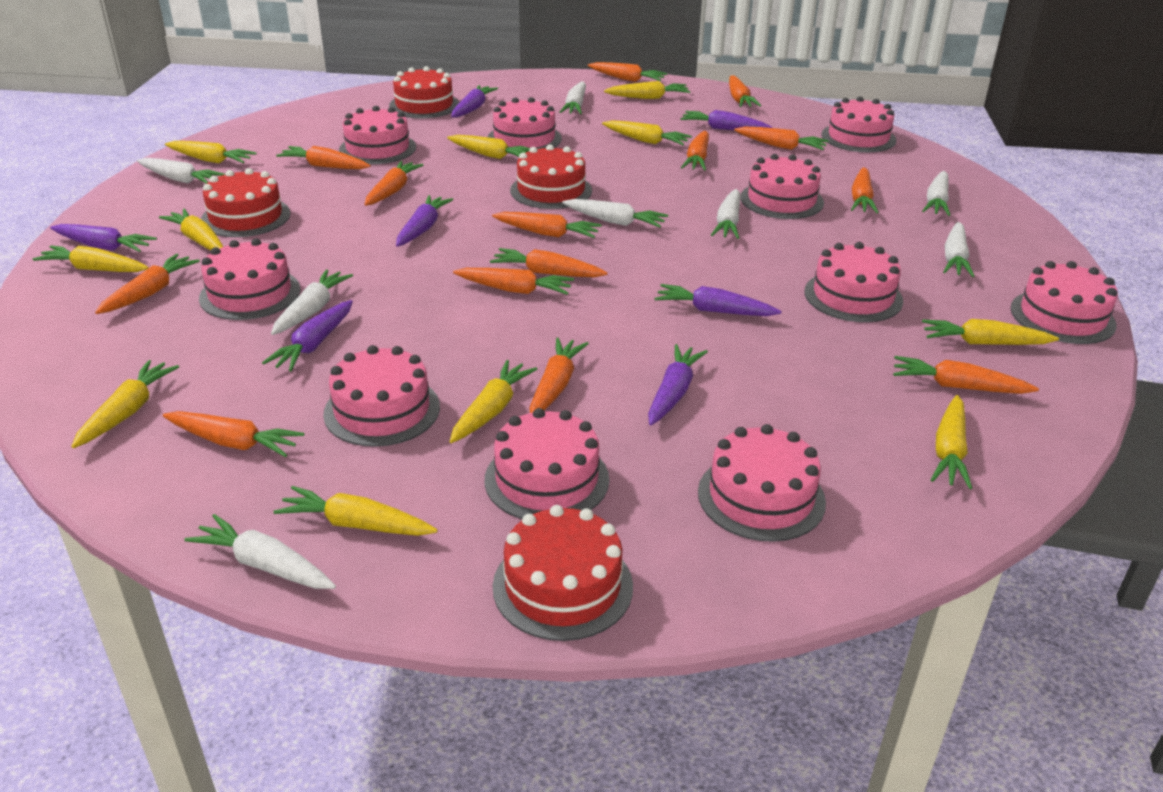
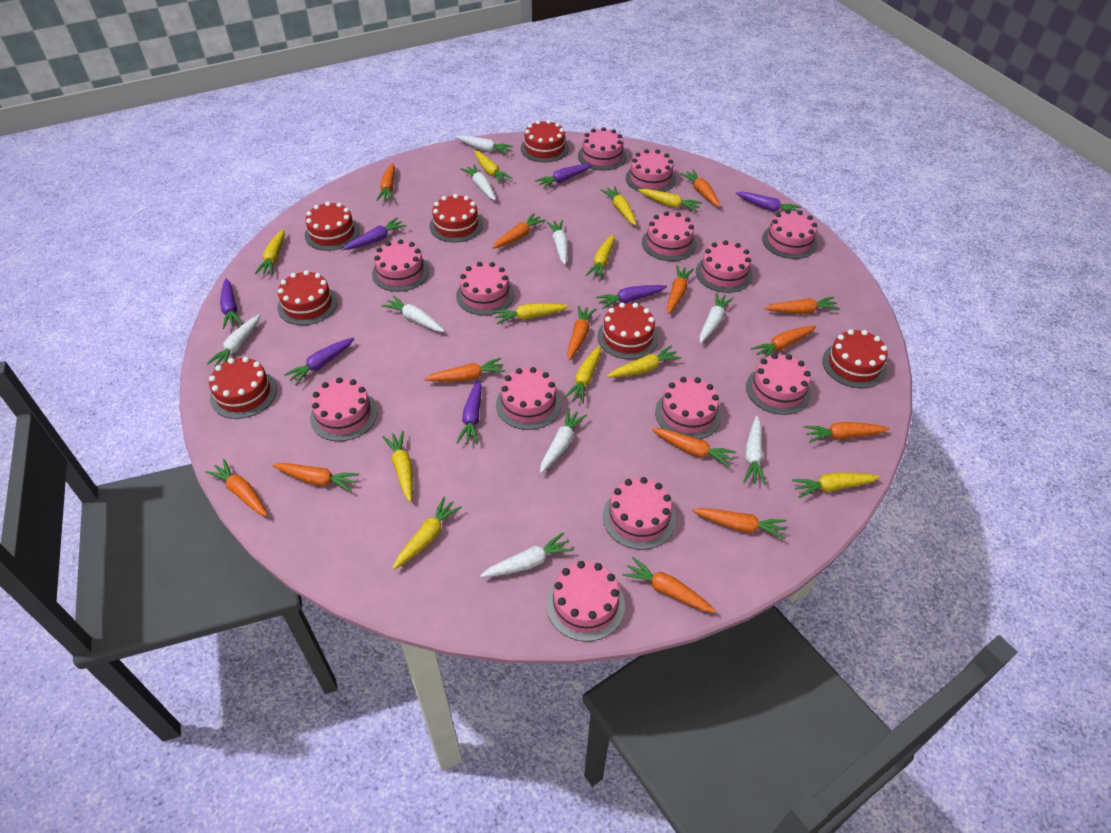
pink cake: [199,238,301,320] [323,345,440,447] [339,106,416,164] [485,408,609,519] [488,97,562,152] [698,424,826,542] [740,154,824,219] [804,242,903,322] [821,97,896,152] [1011,261,1118,344] = 10 -> [310,377,377,441] [372,239,429,292] [456,262,514,315] [496,367,561,430] [546,561,625,642] [578,127,627,171] [603,477,676,550] [626,149,676,192] [642,211,697,261] [655,377,722,439] [696,240,753,293] [746,353,811,415] [762,209,818,259] = 13
red cake: [201,168,291,237] [389,66,459,118] [493,505,633,641] [510,144,592,209] = 4 -> [209,357,277,419] [277,270,338,325] [305,202,360,251] [429,194,483,242] [521,120,569,162] [597,303,658,359] [822,329,888,388] = 7
white carrot: [137,158,225,184] [184,514,336,589] [271,269,353,335] [559,82,586,114] [562,199,668,228] [711,189,740,239] [922,171,950,216] [943,222,974,277] = 8 -> [207,314,260,367] [381,295,444,332] [456,135,513,154] [461,164,496,200] [480,532,574,577] [540,408,587,473] [546,220,568,265] [700,293,734,343] [743,416,766,485] = 9

